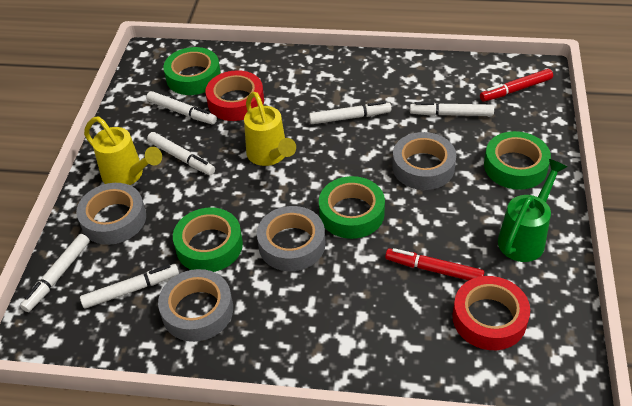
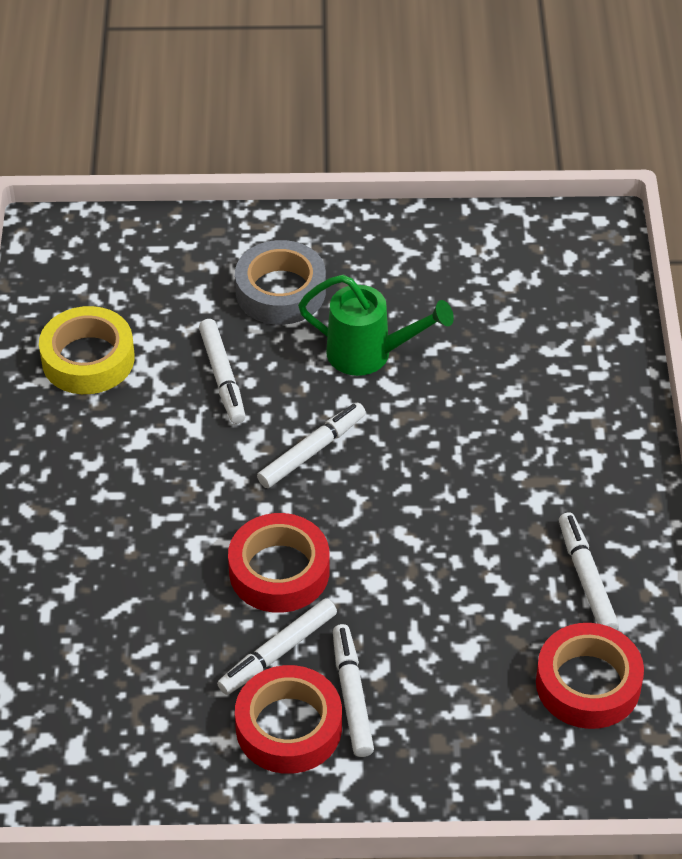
green tape: [163,47,221,95] [173,208,243,272] [319,176,385,239] [484,131,551,190] = 4 -> none = 0
grey tape: [76,183,146,245] [158,269,233,342] [257,206,325,271] [392,132,456,190] = 4 -> [235,240,326,325] = 1
red marker: [385,248,484,280] [480,69,553,102] = 2 -> none = 0
red tape: [206,70,264,121] [452,276,530,350] = 2 -> [228,513,329,613] [235,665,342,774] [536,623,644,729] = 3
white marker: [20,234,90,312] [80,264,179,309] [146,91,217,124] [147,132,215,175] [309,101,391,124] [410,102,494,116] = 6 -> [199,319,246,424] [217,598,337,695] [257,403,366,488] [333,624,374,757] [559,512,619,630] = 5
yellow tape: none = 0 -> [39,306,135,394] = 1
yellow watering can: [84,116,162,185] [244,92,296,166] = 2 -> none = 0

